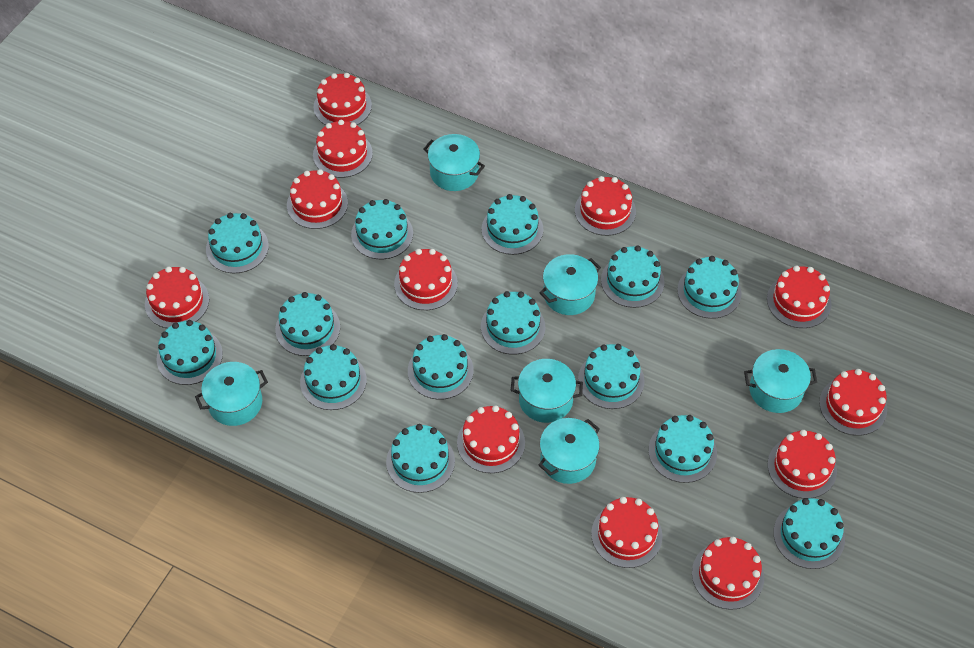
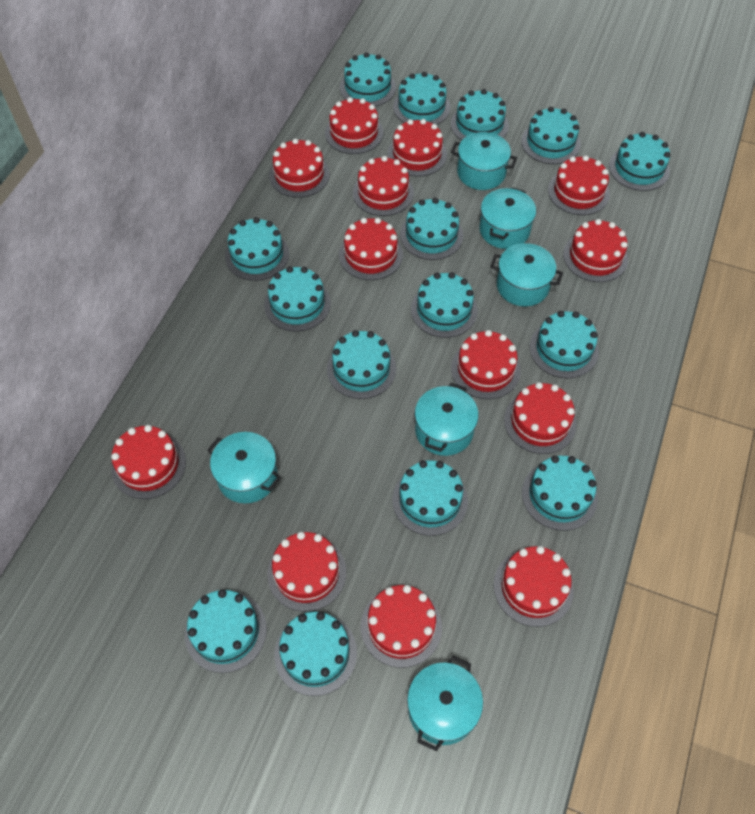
red cake: [145,266,209,328] [287,169,348,229] [313,73,372,125] [313,120,373,178] [394,249,458,310] [457,405,525,473] [575,176,636,236] [591,497,662,568] [692,537,764,610] [767,266,831,328] [768,430,837,499] [819,369,887,436] = 12 -> [111,425,186,499] [267,532,346,612] [269,138,330,198] [325,97,383,154] [339,218,403,280] [353,156,414,216] [361,585,442,668] [388,119,447,177] [451,330,521,399] [494,546,574,627] [504,382,577,454] [548,155,610,215] [563,219,628,282] = 13
turquoise cake: [157,320,223,385] [206,213,269,273] [275,292,340,356] [300,344,367,410] [351,199,413,259] [386,424,455,493] [408,334,474,400] [481,291,545,355] [482,194,543,255] [578,344,645,409] [601,245,665,308] [648,415,717,483] [677,256,741,319] [773,498,845,569] = 14 -> [185,589,267,673] [225,217,289,281] [264,266,331,332] [274,612,357,696] [327,330,396,399] [340,52,396,107] [392,460,468,536] [393,72,450,125] [400,198,463,260] [411,272,478,338] [451,89,509,140] [521,107,581,164] [522,456,598,531] [530,311,599,378] [609,132,670,191] = 15

